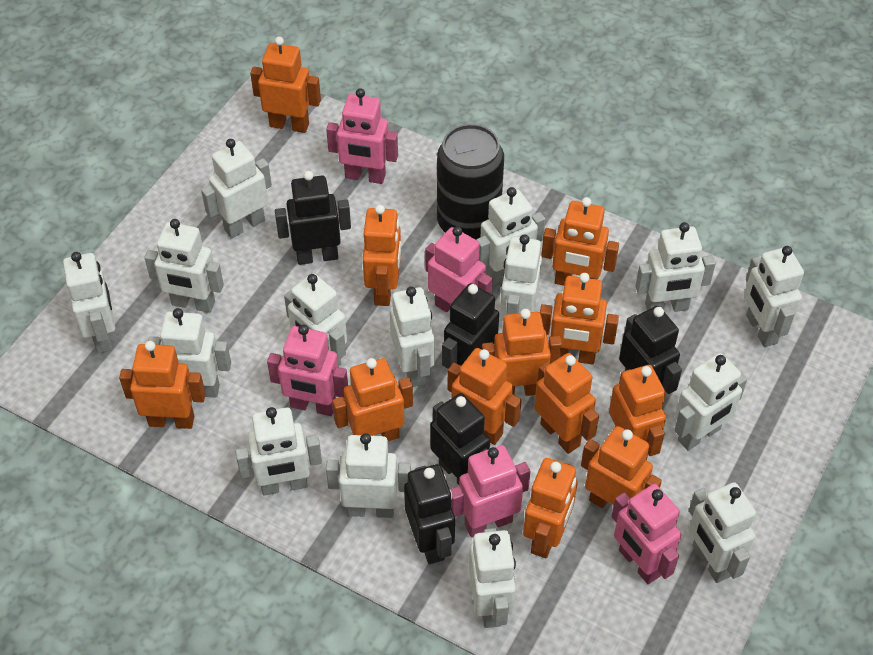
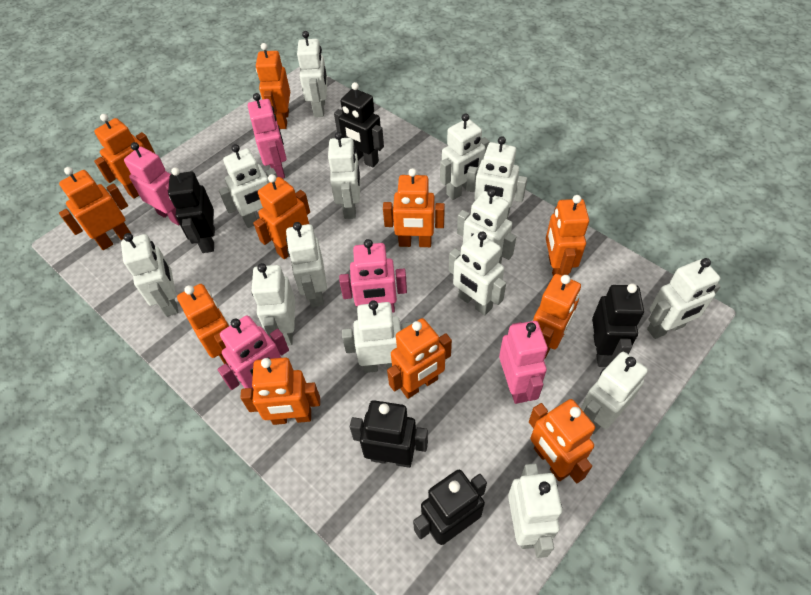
black can: [437,124,504,240] = 1 -> none = 0
orange robot: [119,341,206,429] [250,37,321,133] [332,358,413,441] [363,205,401,306] [447,348,522,445] [482,309,562,396] [523,458,578,558] [534,353,599,454] [540,273,619,364] [541,197,619,286] [581,426,662,508] [609,365,666,460] = 12 -> [59,167,131,250] [94,114,155,199] [177,284,230,366] [240,358,320,425] [253,174,310,259] [256,43,290,129] [383,168,445,247] [387,318,452,399] [529,399,595,483] [533,274,581,358] [546,195,589,276] = 11
white robot: [63,252,115,353] [144,219,224,313] [148,308,231,398] [201,139,272,238] [235,407,322,496] [284,273,347,367] [326,433,411,518] [390,287,435,387] [469,528,516,628] [476,187,545,285] [500,234,542,316] [635,222,716,312] [674,353,747,451] [689,482,756,583] [744,246,804,347] = 15 -> [121,233,178,317] [219,144,277,228] [251,263,295,346] [286,222,327,307] [297,31,328,117] [328,132,360,219] [342,300,412,373] [440,113,490,200] [449,232,506,315] [457,188,516,264] [466,136,527,219] [508,463,562,558] [581,352,648,434] [647,258,721,339] = 14

